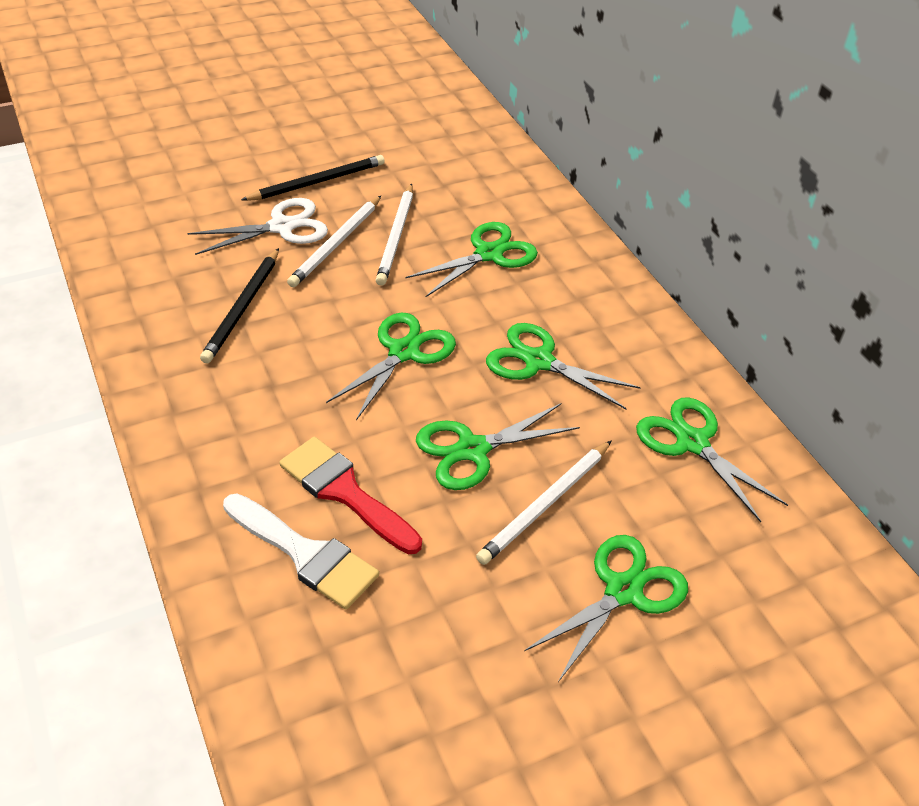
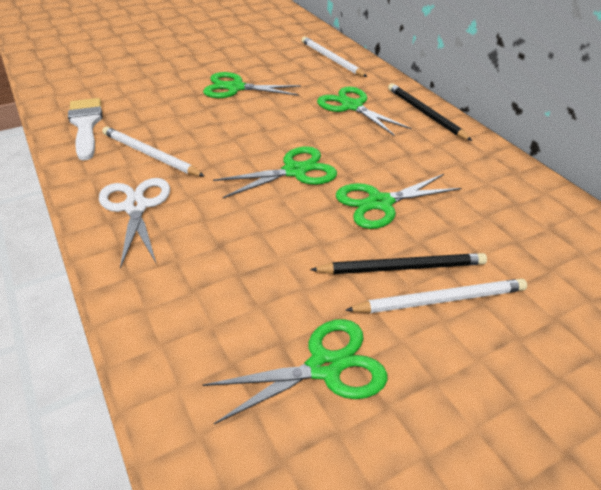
green scissors: [326,312,456,420] [406,222,538,297] [416,403,580,490] [486,323,641,409] [524,535,688,682] [636,397,788,522] = 6 -> [203,72,301,98] [203,319,388,424] [213,146,337,198] [317,86,412,136] [336,174,461,229] = 5
red brush: [279,437,422,554] = 1 -> none = 0

